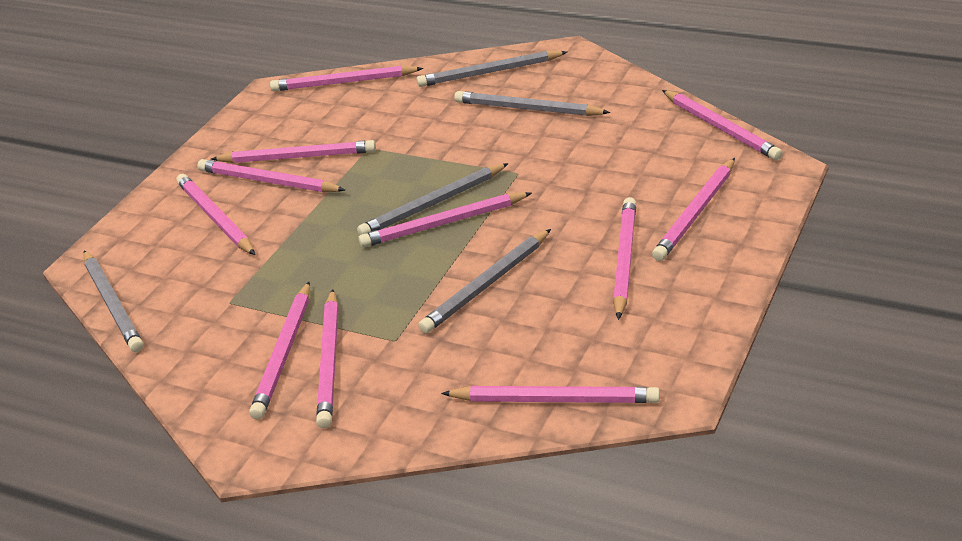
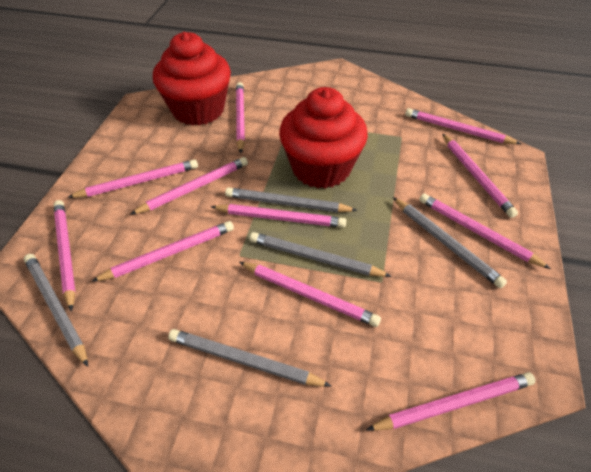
red cupcake: none = 0 -> [153,32,231,126] [279,87,368,189] = 2

